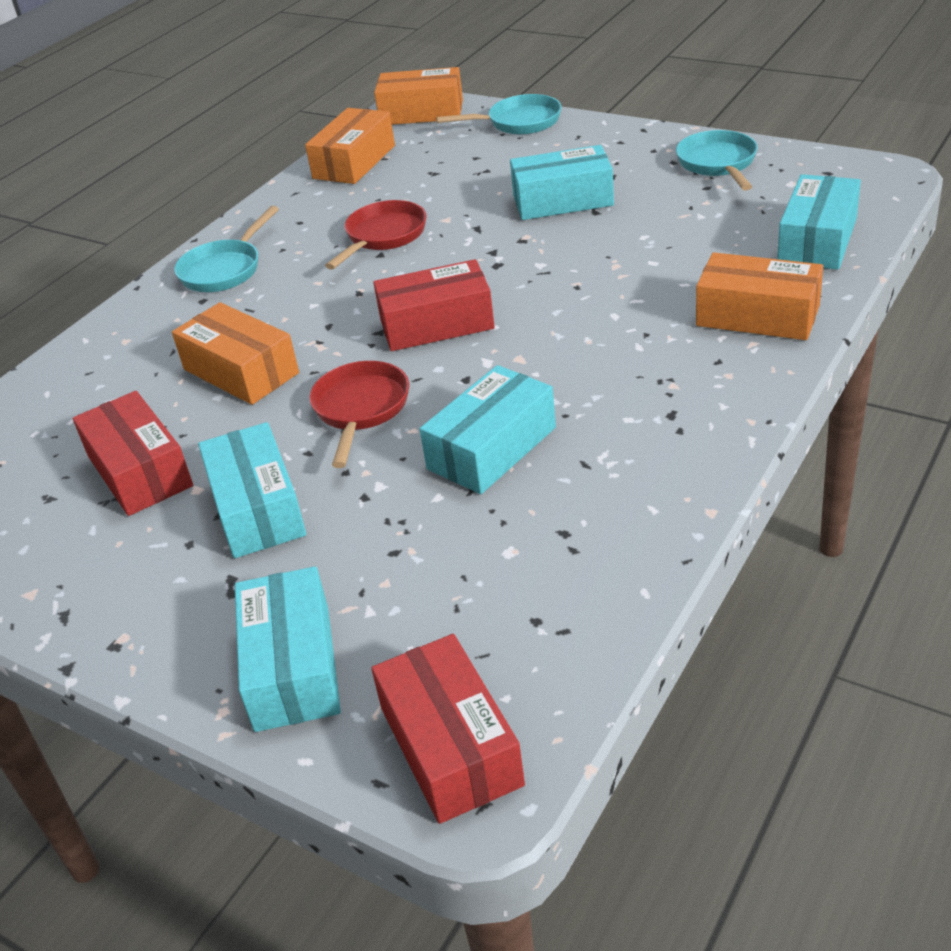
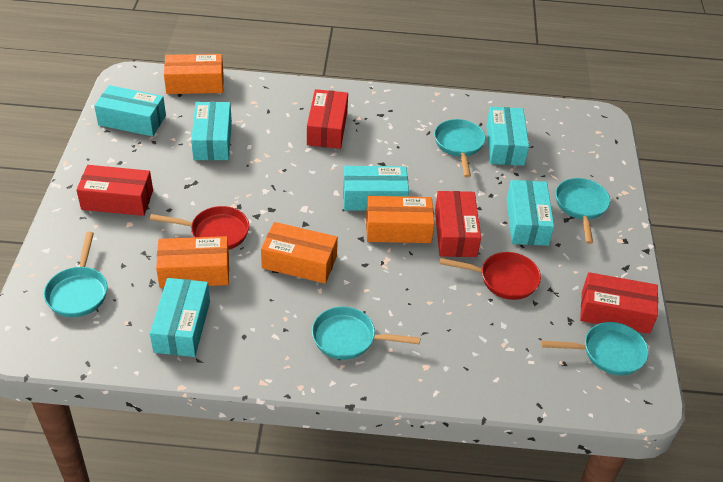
red box: [73,391,193,516] [371,634,525,824] [373,259,495,351] = 3 -> [76,165,153,216] [307,89,348,149] [435,191,481,257] [580,272,658,334] = 4
turquoise box: [198,422,306,558] [235,566,341,732] [420,365,556,494] [510,145,614,220] [777,174,861,270] = 5 -> [94,85,166,136] [150,278,210,357] [191,102,232,160] [343,166,409,211] [486,107,529,166] [507,180,554,246] = 6
turquoise pan: [174,206,279,292] [436,94,562,135] [676,130,757,191] = 3 -> [44,232,108,317] [312,306,420,360] [434,119,486,177] [541,322,648,375] [556,178,610,244] = 5

